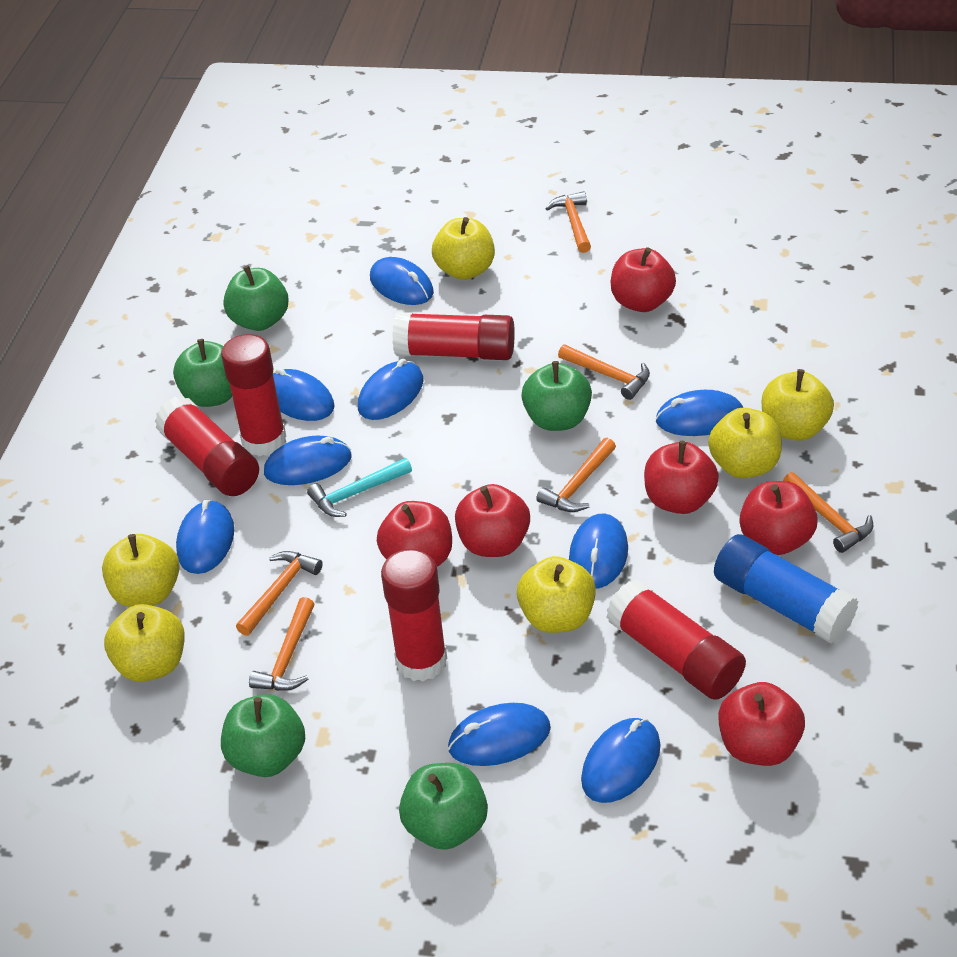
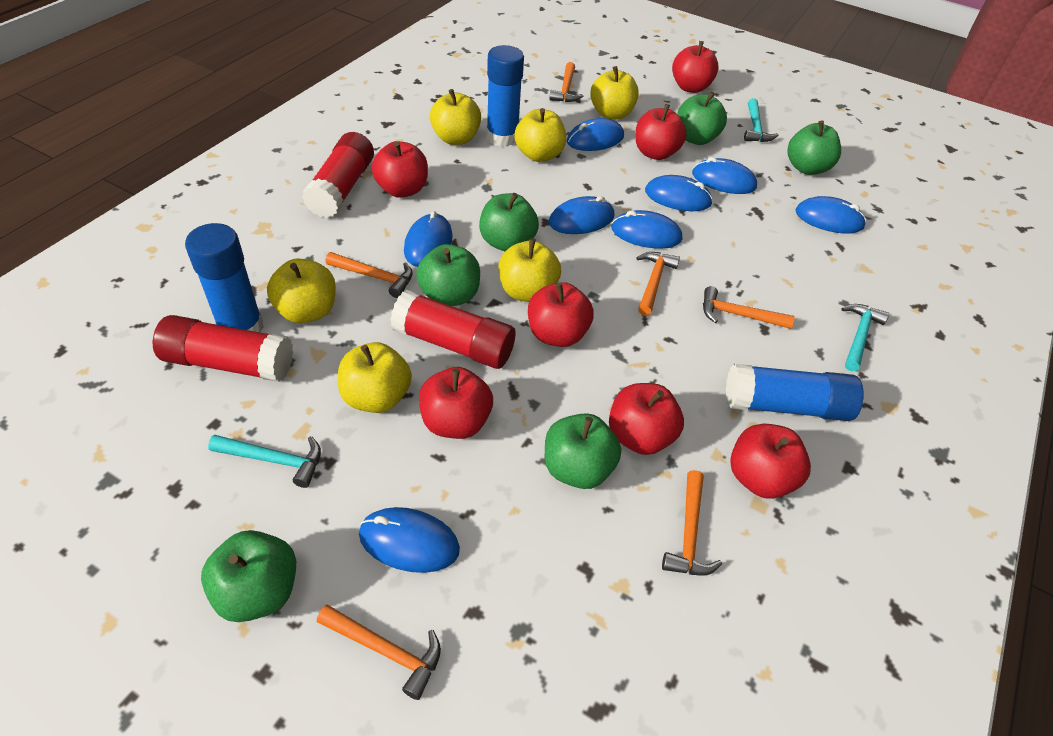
blue glue stick: [714,534,859,643] = 1 -> [185,223,264,333] [486,45,524,147] [726,364,864,421] = 3
blue mouse: [176,500,234,574] [264,436,351,485] [273,368,335,421] [358,359,423,420] [370,257,434,305] [448,703,551,766] [569,513,628,589] [581,718,661,803] [656,390,743,436] = 9 -> [359,507,460,573] [404,211,453,267] [548,196,615,234] [567,118,624,151] [611,210,682,249] [645,175,713,211] [692,157,757,194] [795,196,866,234] = 8
green apple: [173,339,232,407] [221,694,305,777] [223,265,289,331] [399,763,488,850] [521,361,592,431] = 5 -> [201,530,296,622] [416,244,480,306] [479,193,539,251] [545,413,621,489] [677,92,727,145] [787,120,841,175] = 6
red apple: [377,501,452,567] [455,484,530,557] [611,247,676,312] [644,441,719,514] [718,682,805,766] [740,481,818,555] = 6 -> [372,141,428,198] [419,367,493,439] [528,282,594,347] [609,383,684,455] [635,104,687,160] [672,41,719,93] [730,424,811,499] = 7
red glue stick: [155,396,259,496] [221,334,286,456] [381,549,447,682] [392,312,515,360] [606,579,746,700] = 5 -> [153,315,293,382] [302,132,374,218] [390,290,515,369] = 3
turquoise hammer: [307,458,412,517] = 1 -> [208,435,321,488] [744,98,779,142] [841,304,889,371] = 3

